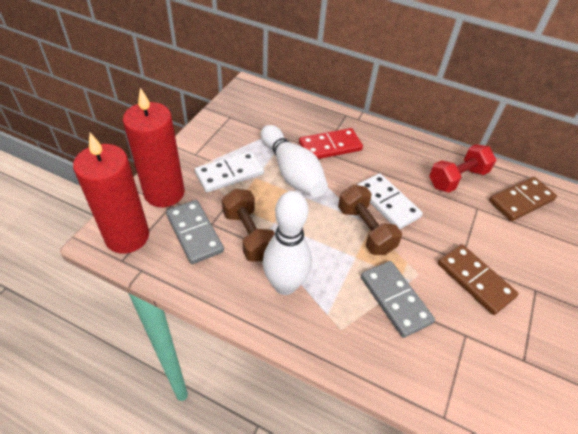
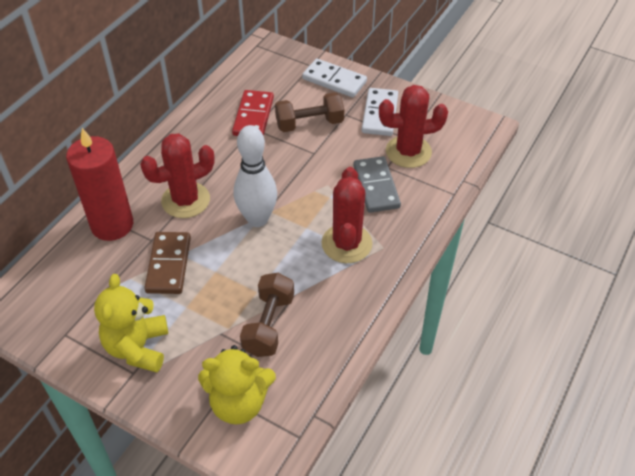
brown domino: [438,244,518,315] [489,177,557,221] = 2 -> [144,232,191,294] = 1
grey domino: [166,200,224,264] [361,261,435,338] = 2 -> [353,156,401,213] = 1
red cactus: none = 0 -> [140,133,215,218] [322,167,372,263] [379,85,448,168] = 3
red candle: [73,133,149,254] [123,88,185,207] = 2 -> [66,128,133,241] = 1
red dumbbell: [429,144,496,193] = 1 -> none = 0
white bowling pin: [261,125,328,197] [263,191,312,295] = 2 -> [234,125,277,227] = 1
yellow teddy bear: none = 0 -> [94,274,168,372] [198,345,276,425] = 2

